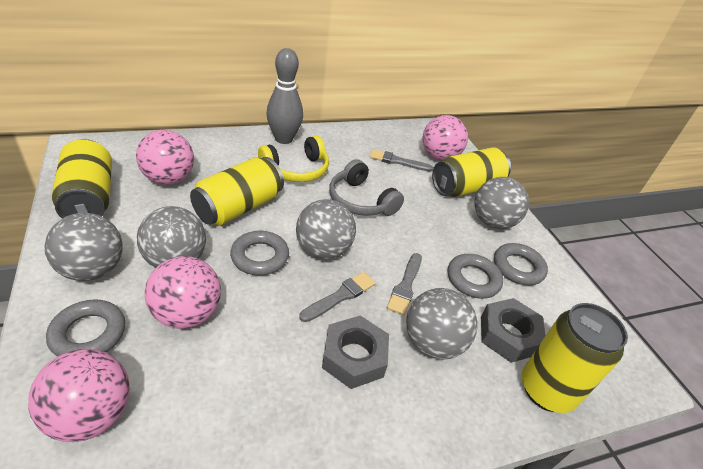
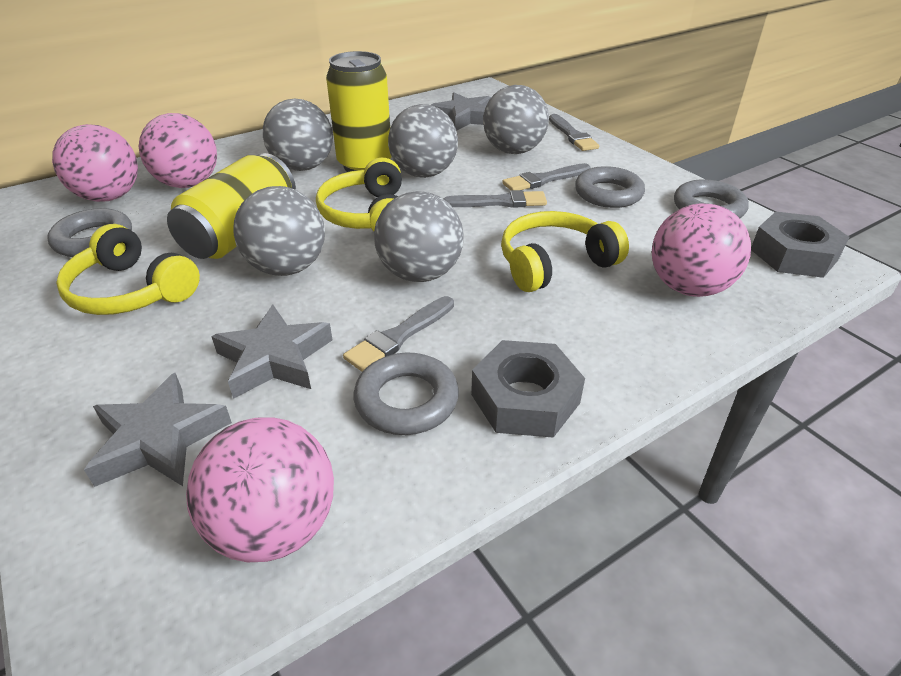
grey bowling pin: [266,48,303,144] = 1 -> none = 0
grey brush: [299,272,376,322] [370,149,433,172] [387,253,422,315] = 3 -> [343,296,454,372] [443,190,547,208] [502,163,590,190] [549,114,599,151] = 4
grey headphones: [329,159,404,216] = 1 -> none = 0
grey star: none = 0 -> [84,373,232,487] [211,305,333,399] [431,92,491,131] = 3
yellow can: [52,139,112,219] [190,157,284,226] [432,147,511,197] [522,303,628,413] = 4 -> [167,153,296,259] [326,51,392,172] = 2
yellow headphones: [258,136,329,182] = 1 -> [56,224,200,315] [316,157,402,231] [501,211,629,292] = 3

